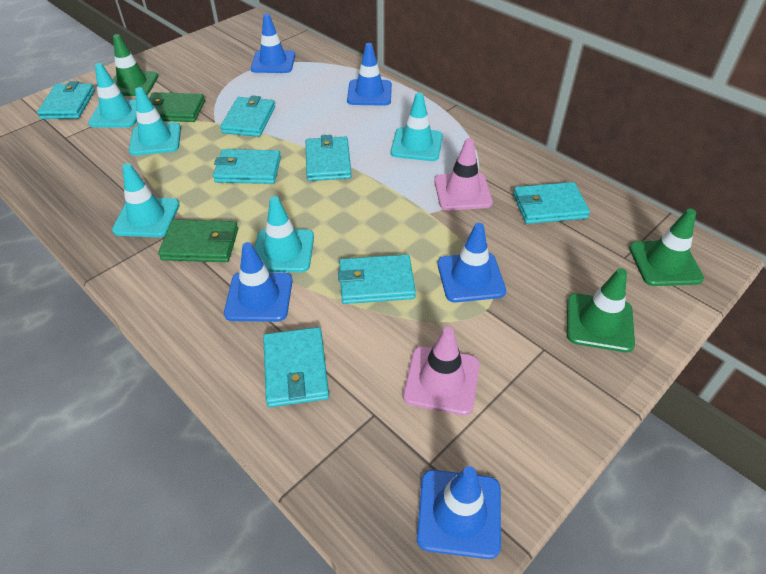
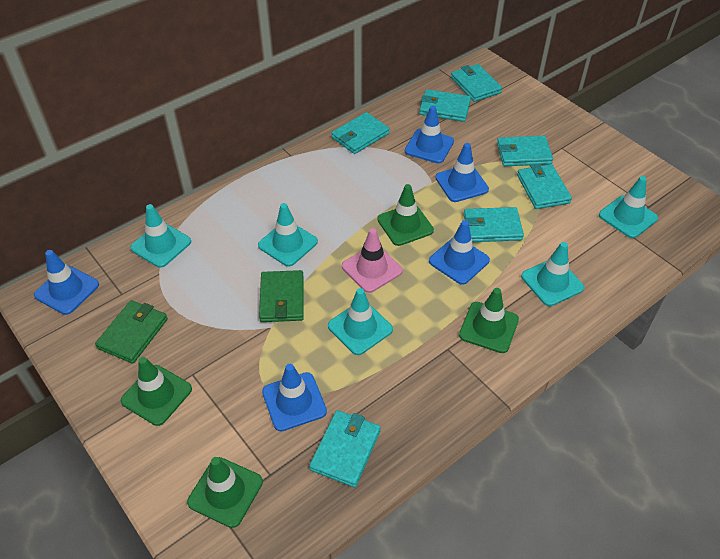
green traffic cone: [113,34,158,96] [567,268,635,352] [629,209,704,286] = 3 -> [121,357,192,426] [187,457,263,528] [377,184,434,246] [459,288,519,353] = 4
pink traffic cone: [403,327,480,416] [434,138,493,210] = 2 -> [342,228,403,293] = 1

